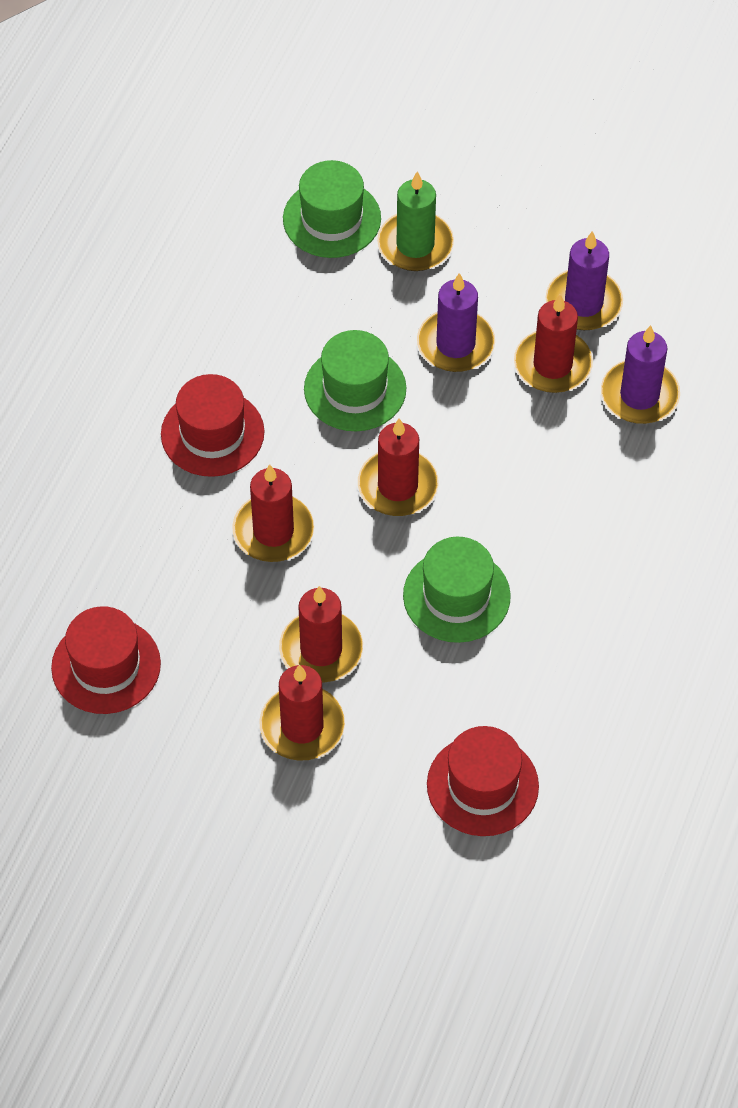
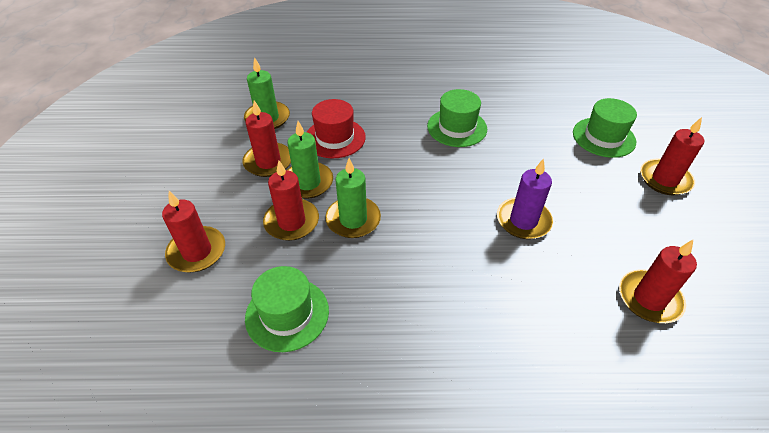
green candle: [377,171,454,271] = 1 -> [244,57,290,129] [287,121,333,199] [325,158,381,238] = 3
purple candle: [417,273,495,372] [546,231,623,330] [601,325,680,424] = 3 -> [497,158,553,239] = 1
red hat: [51,606,161,714] [161,374,265,477] [427,726,539,836] = 3 -> [307,99,366,158] = 1

